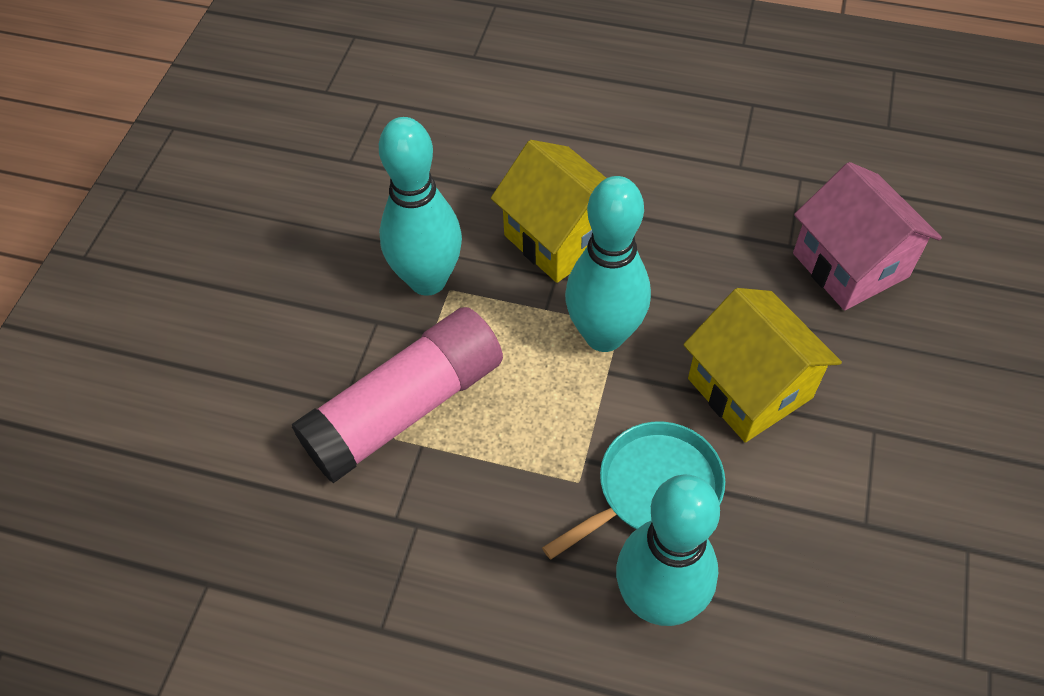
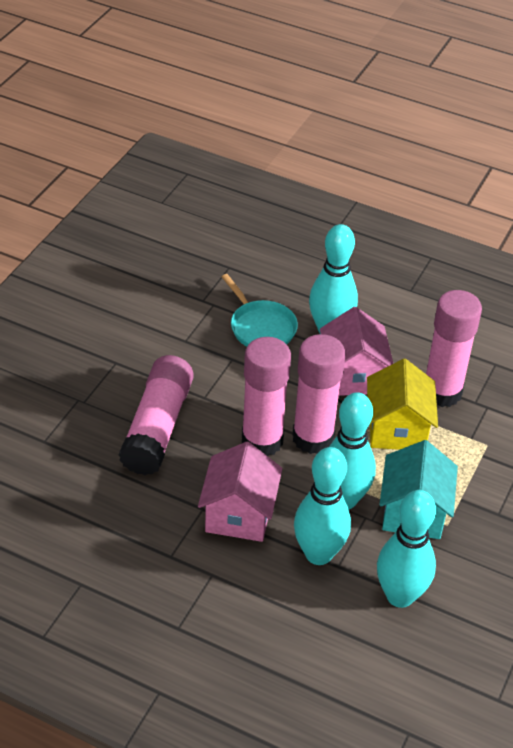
pink glue stick: [292,307,503,483] = 1 -> [119,355,194,475] [242,337,291,456] [292,334,345,454] [426,290,482,407] = 4
pink house: [793,162,942,310] = 1 -> [198,441,282,542] [320,307,393,396] = 2
turquoise bowling pin: [379,117,462,296] [565,176,651,352] [616,475,720,626] = 3 -> [294,447,351,565] [309,224,358,333] [329,392,376,509] [377,490,436,608] = 4
turquoise house: none = 0 -> [379,440,458,539] = 1
yellow house: [491,140,606,283] [683,288,842,443] = 2 -> [367,359,438,450] = 1

